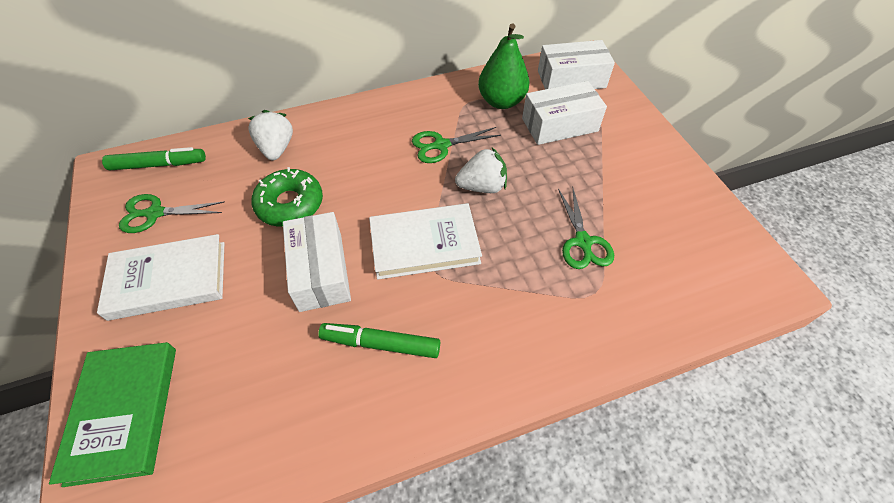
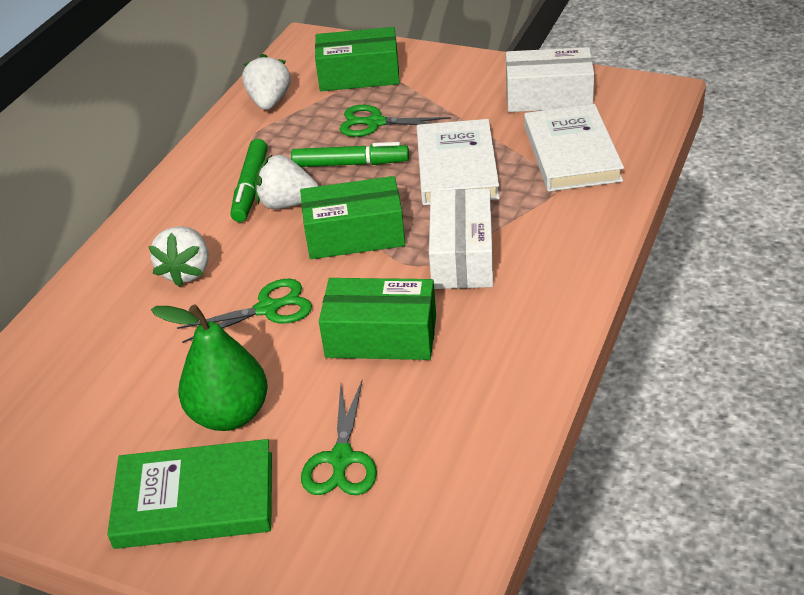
green box: none = 0 -> [300,176,405,259] [315,27,400,91] [319,278,436,360] = 3
green donut: [252,167,323,227] = 1 -> none = 0
white box: [283,212,351,312] [522,81,607,145] [538,40,615,89] = 3 -> [429,188,493,289] [506,47,594,112] = 2
white strawberry: [248,110,293,160] [455,148,507,193] = 2 -> [148,226,208,287] [242,53,290,110] [255,154,319,209] = 3

